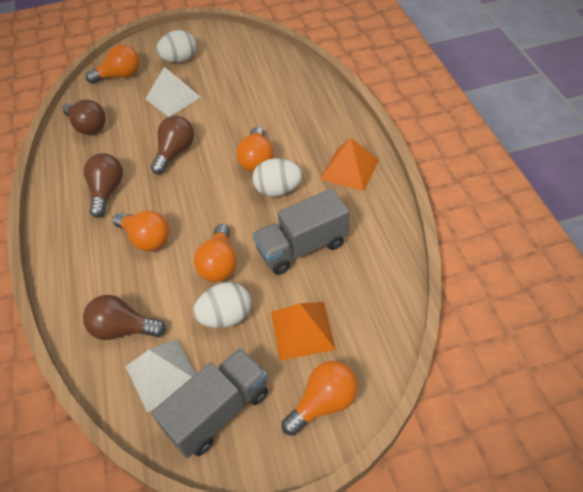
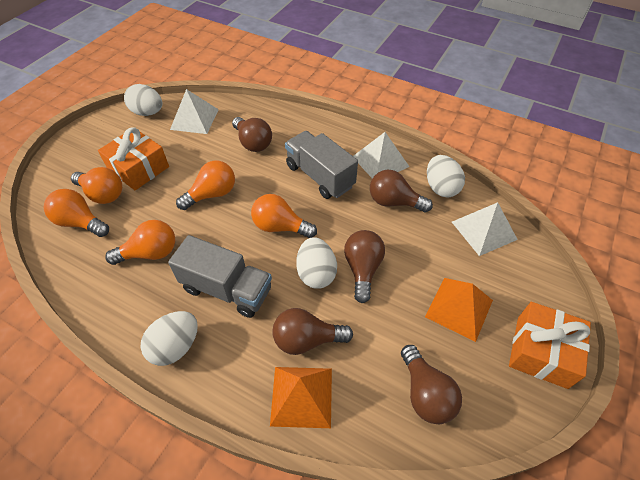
brown light bulb: [62,100,106,135] [83,295,166,340] [84,153,123,218] [151,116,194,174] = 4 -> [232,117,272,152] [273,308,353,355] [344,230,385,303] [370,170,433,212] [401,345,462,424] = 5
orange gift: none = 0 -> [98,128,169,190] [509,302,591,389] = 2
white egg: [156,30,196,63] [193,282,251,328] [252,158,303,197] = 3 -> [124,84,162,116] [141,311,198,366] [296,237,337,289] [427,155,465,197] = 4
white pyramid: [125,339,196,413] [146,67,201,117] = 2 -> [170,89,219,134] [353,132,409,179] [452,202,518,256] = 3

